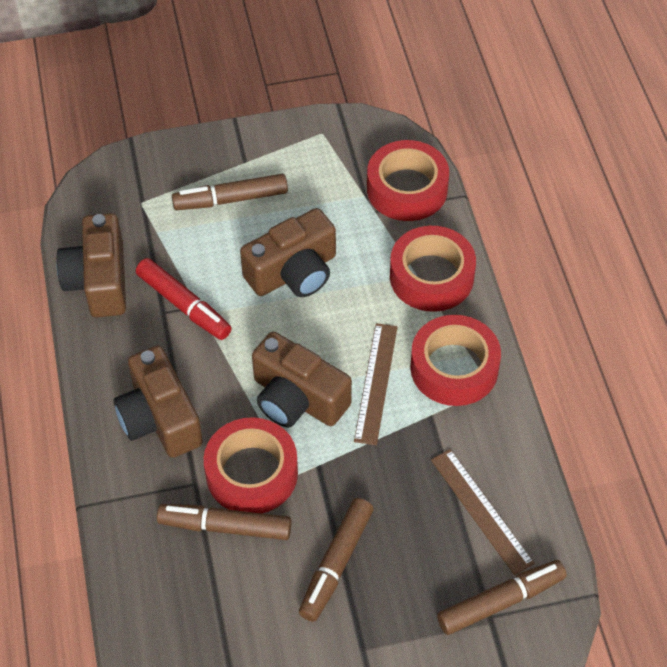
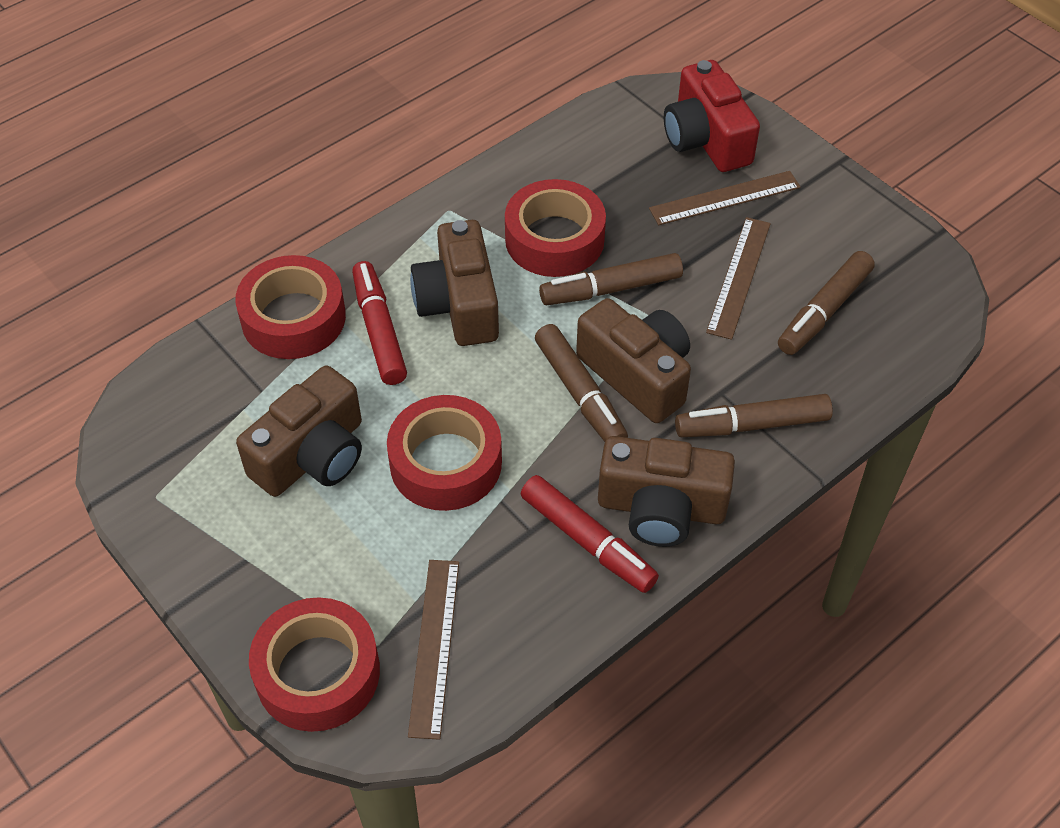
brown ruler: [354,323,398,445] [431,449,534,575] = 2 -> [408,560,459,740] [649,171,800,225] [706,217,771,340] = 3
red camera: none = 0 -> [664,60,760,172] = 1
red marker: [136,258,232,340] = 1 -> [352,261,407,385] [521,475,659,593] = 2

